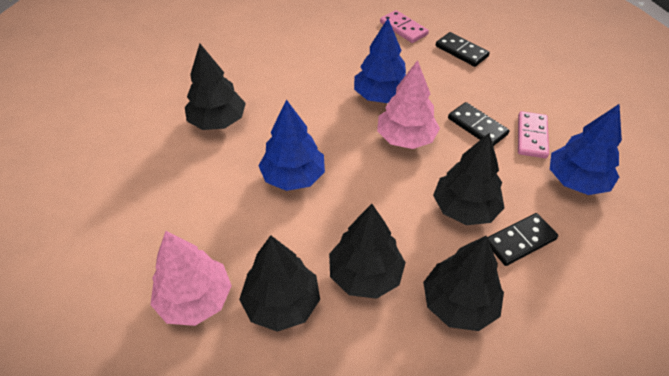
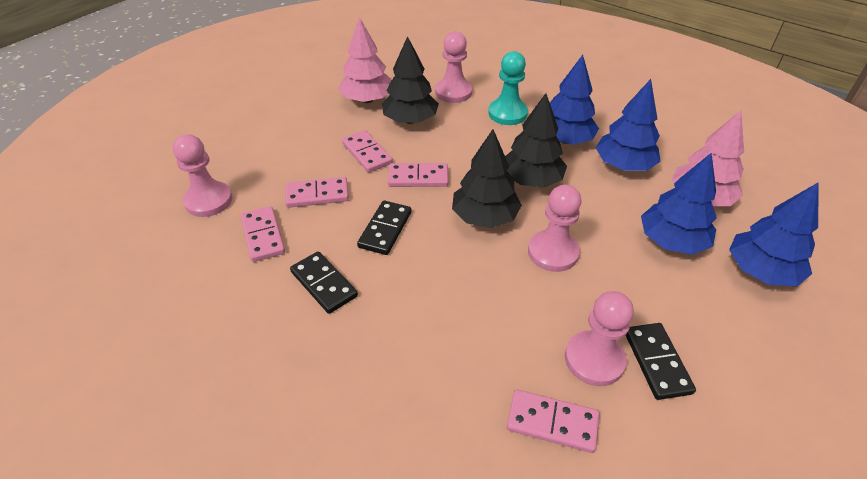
black tree: [185,43,246,130] [239,235,320,332] [329,204,406,299] [423,236,504,331] [433,133,504,225] = 5 -> [381,36,439,124] [452,129,522,228] [505,93,567,188] = 3
blue tree: [259,99,325,191] [354,18,406,103] [550,104,622,195] = 3 -> [550,55,599,145] [596,79,661,171] [641,153,717,255] [729,182,819,286] = 4
pink domino: [380,10,429,43] [518,111,549,158] = 2 -> [241,206,285,262] [285,177,349,208] [342,130,393,173] [388,163,448,187] [507,390,599,453] = 5
pink pawn: none = 0 -> [173,134,232,217] [435,31,472,103] [528,185,582,272] [565,291,634,386] = 4
turquoise pawn: none = 0 -> [488,51,528,125] = 1

